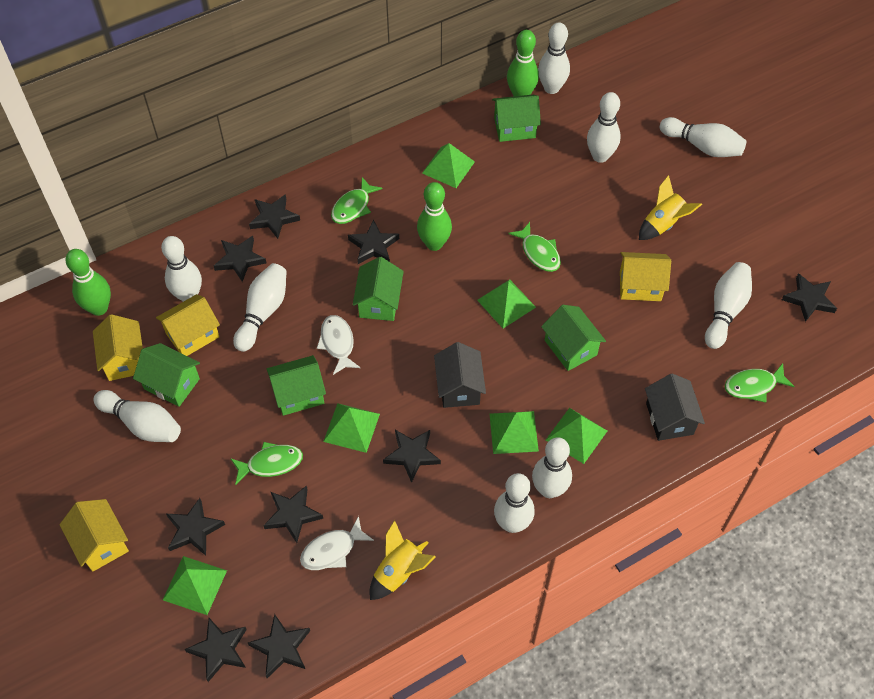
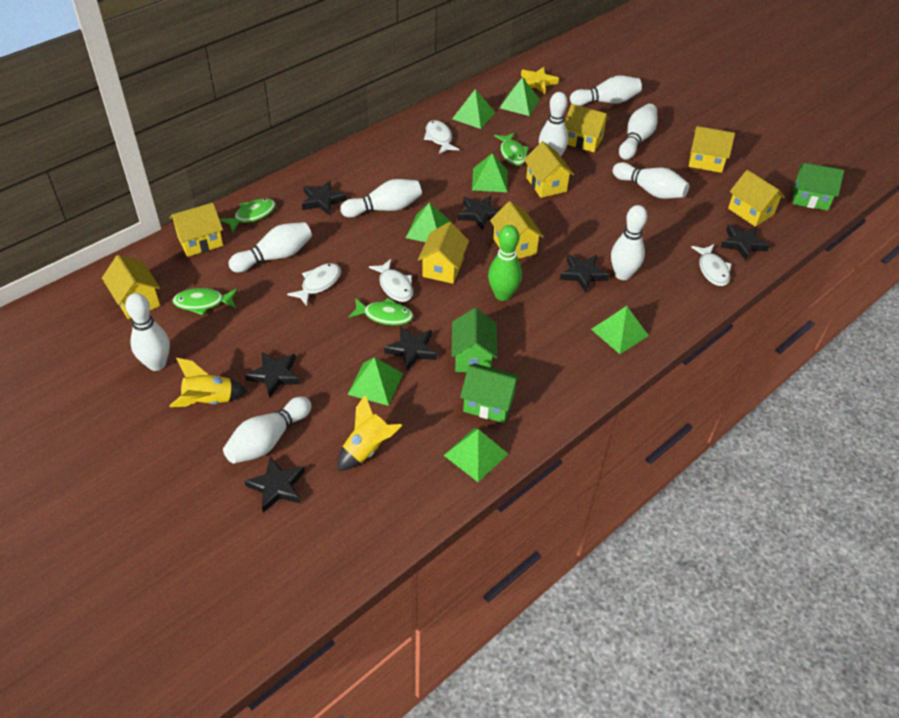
black house: [434,342,486,408] [645,373,705,441] = 2 -> none = 0
black star: [166,498,225,555] [185,618,247,682] [214,236,266,282] [248,614,310,678] [249,194,300,239] [263,485,323,543] [348,220,399,264] [383,430,441,483] [782,273,837,322] = 9 -> [244,457,305,513] [245,352,300,398] [302,181,347,215] [384,326,437,371] [458,196,500,230] [560,254,609,292] [720,224,770,260] = 7
green bowling pin: [65,249,111,316] [417,182,452,251] [507,30,539,96] = 3 -> [488,225,522,301] = 1
green house: [133,343,200,407] [267,355,326,416] [353,257,404,321] [492,95,541,142] [541,305,606,371] = 5 -> [451,308,497,372] [460,363,521,423] [793,163,844,211] = 3
green pyramid: [163,556,227,615] [323,403,380,453] [422,143,475,188] [477,280,536,328] [490,411,539,454] [546,408,607,464] = 6 -> [347,357,404,406] [406,203,452,242] [443,428,508,482] [452,89,496,129] [472,153,508,192] [500,77,540,116] [591,306,649,354] = 7
white fish: [300,516,374,570] [317,315,360,375] = 2 -> [287,263,341,306] [369,259,413,302] [424,120,459,154] [691,244,732,286] = 4
yellow house: [60,499,129,572] [93,314,143,381] [156,294,220,356] [620,252,671,301] = 4 -> [102,255,160,319] [170,203,223,257] [418,222,469,284] [490,201,544,259] [524,141,574,198] [565,104,609,152] [689,126,735,173] [728,170,785,227] = 8
yellow star: none = 0 -> [521,67,559,94] = 1

